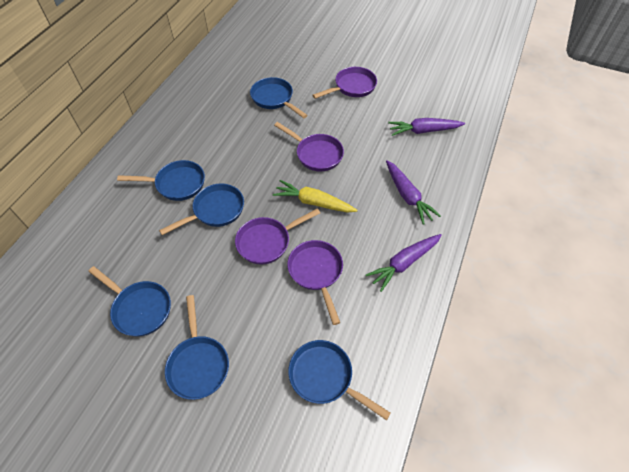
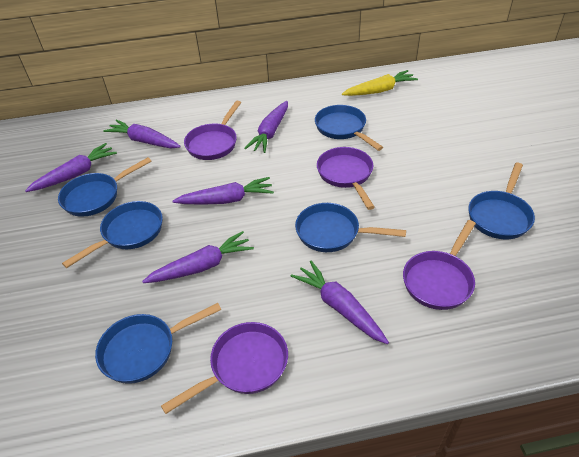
purple carrot: [366,234,442,292] [386,160,441,225] [388,118,465,136] = 3 -> [25,143,117,192] [103,119,181,148] [142,231,254,283] [173,177,274,205] [244,101,288,153] [291,261,389,344] = 6

